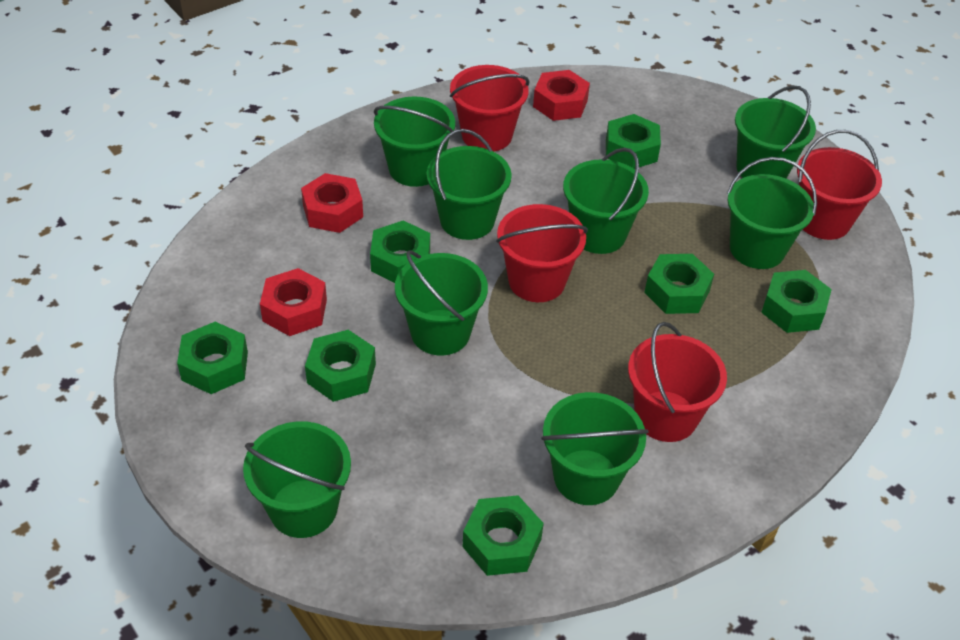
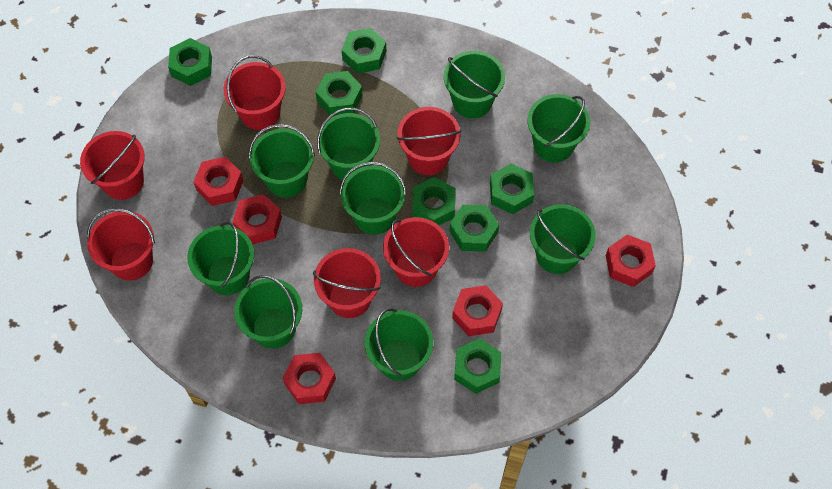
green bucket: [243,421,351,538] [374,96,455,187] [395,250,488,356] [427,129,512,240] [541,392,648,505] [563,148,649,254] [727,157,817,269] [735,86,816,178] = 8 -> [187,222,254,295] [234,275,302,349] [249,124,315,197] [317,108,380,180] [339,162,406,235] [365,308,433,381] [444,51,505,119] [527,94,590,162] [530,204,596,274] = 9
red bucket: [450,65,530,152] [496,204,588,302] [628,322,727,442] [797,130,882,240] = 4 -> [80,131,145,200] [87,208,155,281] [223,55,286,130] [313,248,381,318] [383,217,449,287] [397,107,461,175] = 6
red nut: [260,268,327,336] [301,173,363,233] [533,70,590,121] = 3 -> [194,157,244,206] [232,194,282,245] [283,353,336,404] [452,285,503,336] [606,235,656,287] = 5

